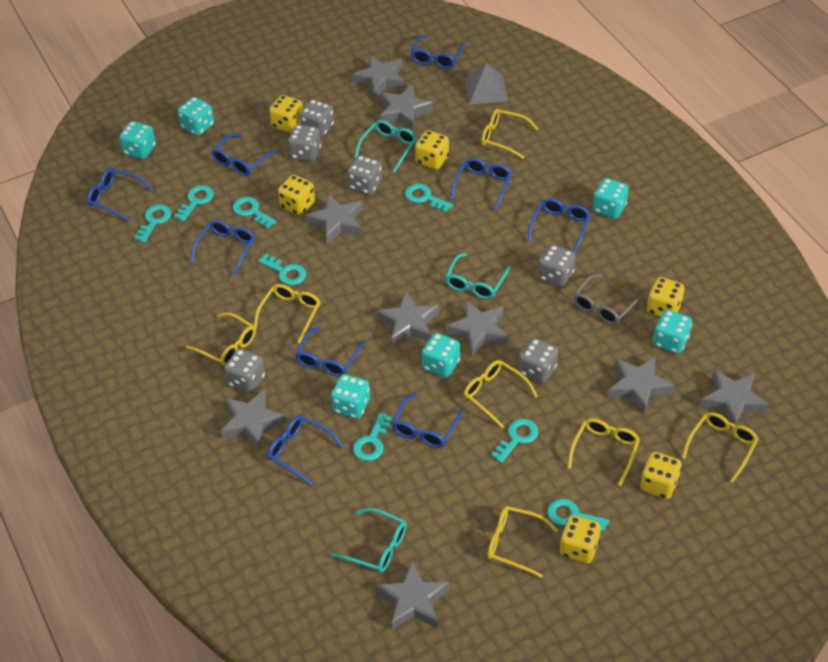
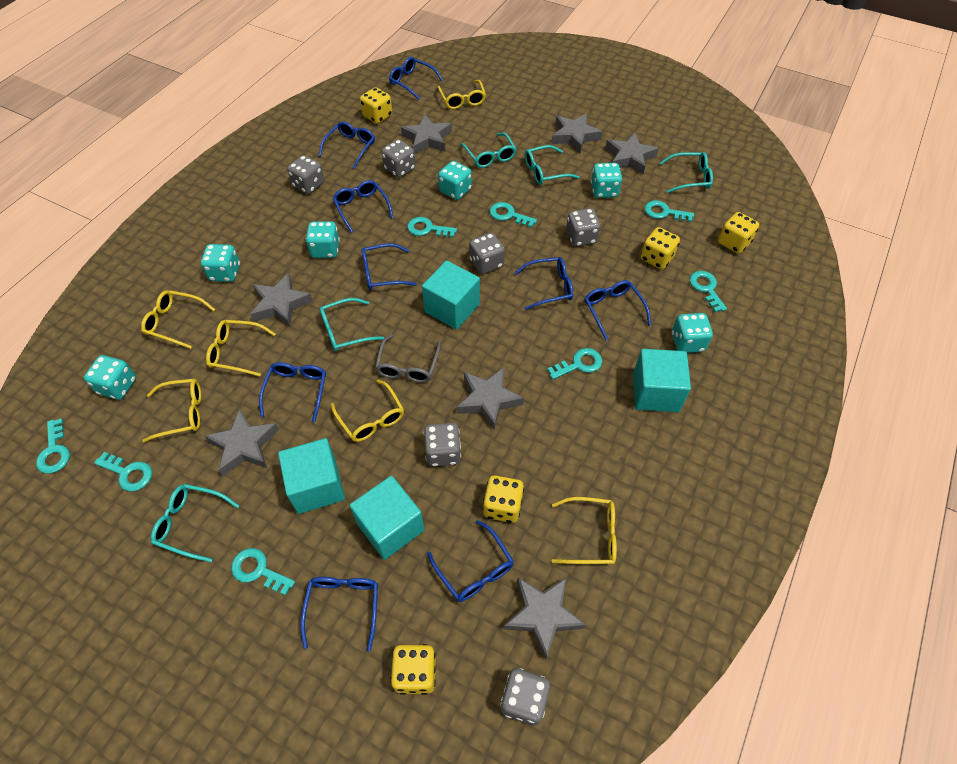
grey pyramid: [464,63,508,105] = 1 -> none = 0
grey star: [220,389,287,450] [306,194,363,244] [352,55,405,99] [377,292,439,346] [377,561,449,630] [380,85,433,130] [446,300,508,356] [608,356,675,414] [700,370,769,425] = 9 -> [205,409,279,476] [250,273,313,327] [401,114,452,154] [457,367,524,430] [503,577,586,660] [551,113,603,153] [605,133,659,175] = 7
turquoise cube: none = 0 -> [278,438,345,514] [350,476,424,560] [422,260,480,330] [633,349,691,412] = 4
turquoise glasses: [331,508,407,573] [354,120,417,173] [445,253,510,299] = 3 -> [151,484,240,562] [320,298,384,351] [461,133,516,168] [525,145,579,185] [660,152,713,193] = 5
yellow dice: [269,95,303,133] [278,175,315,216] [415,130,449,169] [560,515,601,563] [640,452,682,499] [647,277,685,317] = 6 -> [360,87,392,124] [390,644,436,695] [483,475,524,523] [641,227,680,269] [718,212,759,254] = 5
yellow glasses: [185,312,256,366] [254,284,321,344] [464,360,538,428] [481,109,538,159] [487,506,558,577] [567,418,640,486] [682,412,759,483] = 7 -> [141,290,216,349] [142,379,201,442] [206,320,276,376] [331,380,404,442] [438,80,486,109] [551,497,617,565] = 6

